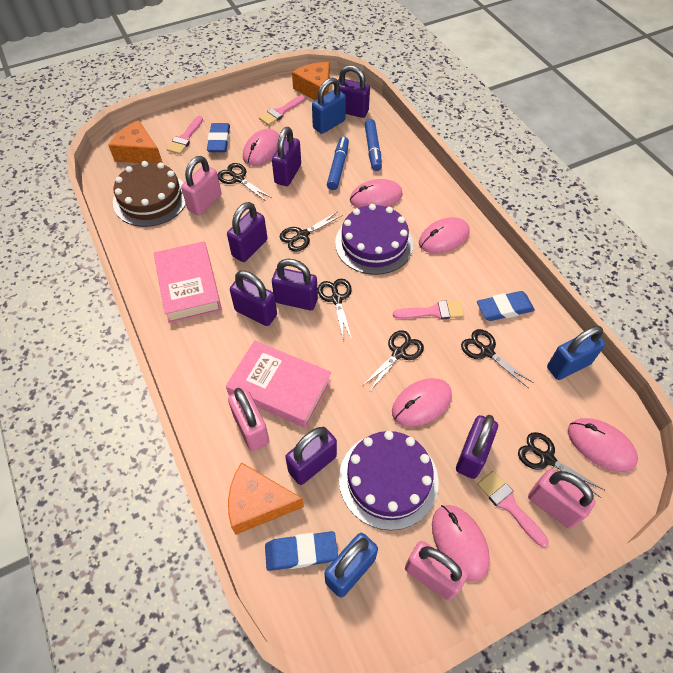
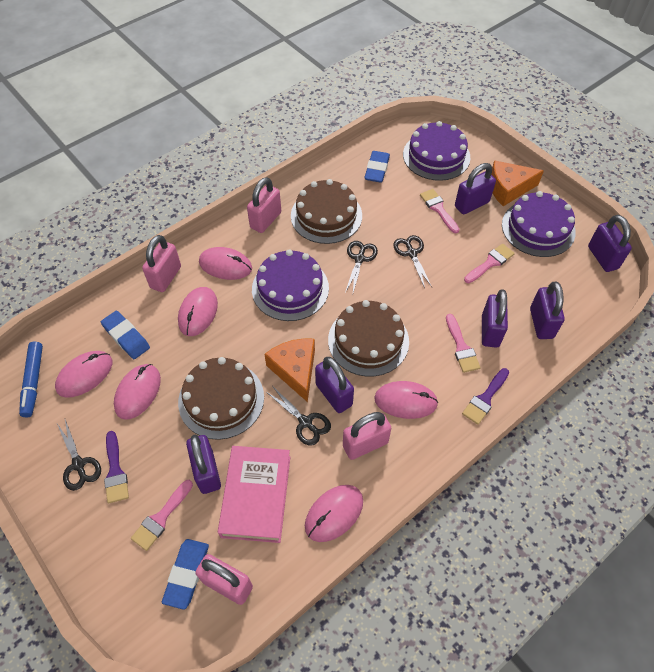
black scissors: [218,163,272,201] [280,211,343,252] [318,279,352,339] [362,330,424,392] [461,329,534,388] [518,432,604,498] = 6 -> [56,420,101,491] [268,386,331,445] [345,241,378,293] [393,235,432,288] = 4
blue marker: [327,137,349,190] [365,119,382,171] = 2 -> [19,342,43,417] = 1
blue padlock: [312,78,346,134] [324,533,378,598] [547,326,605,380] = 3 -> none = 0
brown cake: [113,161,186,227] = 1 -> [178,357,264,440] [291,179,362,244] [328,300,409,377] = 3
orange cheese: [108,120,163,163] [228,462,304,535] [292,62,330,100] = 3 -> [264,338,315,402] [491,160,544,206] = 2
pink book: [154,241,222,323] [226,340,331,428] = 2 -> [218,446,290,543] = 1
purple brush: none = 0 -> [104,431,129,503] [462,368,509,425] = 2
purple cake: [335,204,413,275] [339,431,439,530] = 2 -> [252,249,329,321] [403,121,470,181] [502,191,576,257] = 3
purple padlock: [227,202,267,262] [230,270,277,326] [272,127,301,186] [272,259,318,310] [285,427,337,485] [338,65,370,118] [456,415,498,479] = 7 -> [186,435,221,494] [315,357,354,413] [455,163,496,214] [482,289,508,348] [530,282,565,339] [588,215,632,272] = 6

